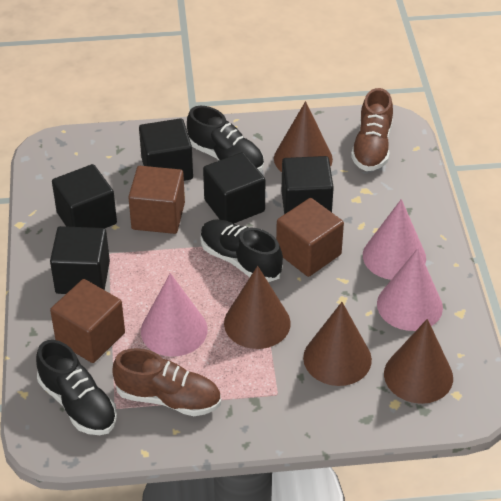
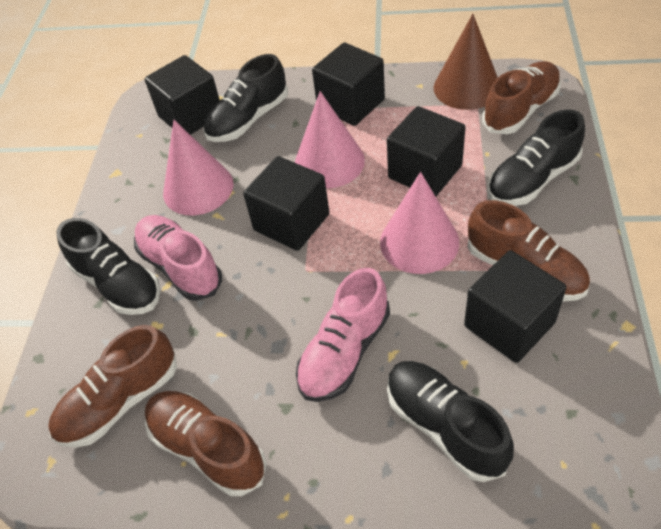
black shoe: [36,340,117,435] [187,106,264,172] [201,219,283,282] = 3 -> [56,218,160,315] [203,54,288,142] [387,361,514,482] [488,109,585,206] = 4
brown cone: [224,266,291,349] [274,101,333,172] [303,302,372,386] [384,319,453,404] = 4 -> [434,14,498,110] = 1
brown cube: [50,279,125,363] [128,166,185,234] [276,198,344,277] = 3 -> none = 0
brown shoe: [112,348,221,416] [351,88,393,171] = 2 -> [48,325,177,448] [145,391,267,496] [468,200,590,302] [482,61,561,134] = 4
pink shoe: none = 0 -> [134,215,222,301] [296,268,390,402] = 2

